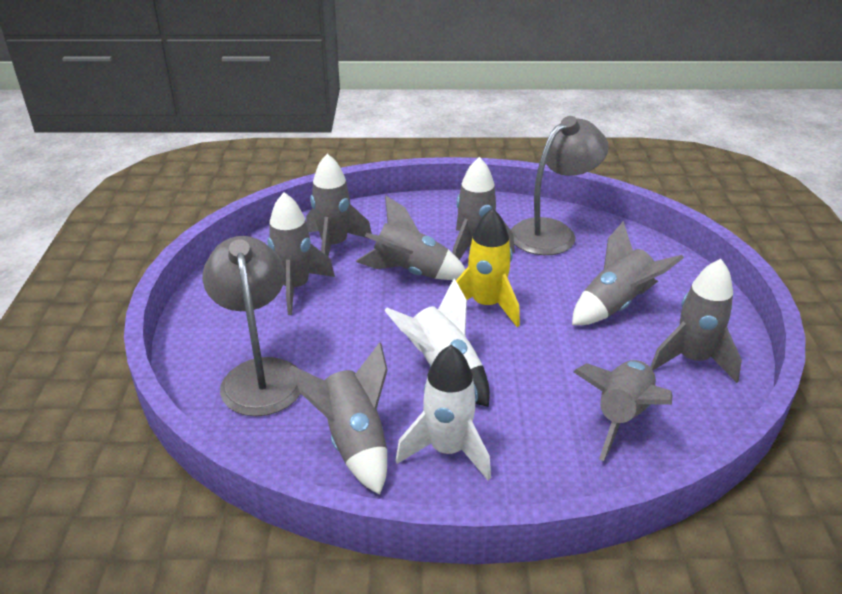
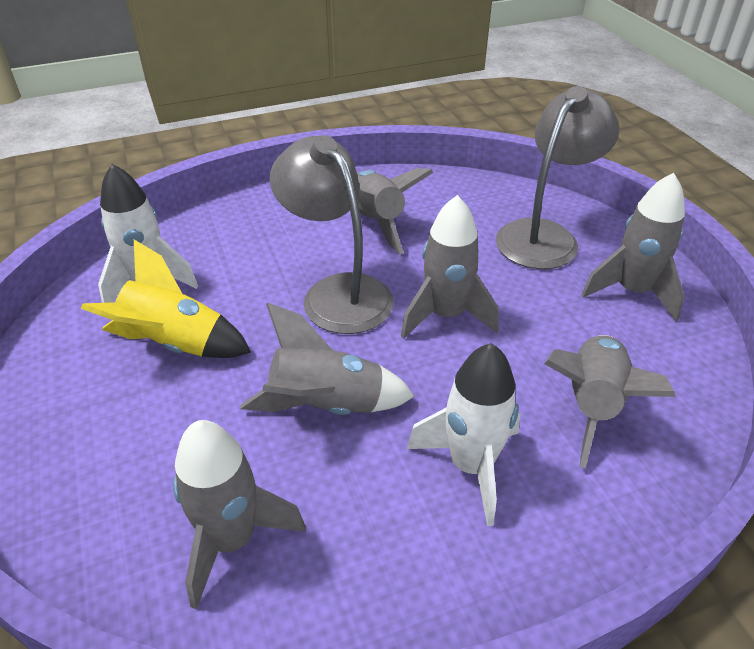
grey rocket: [267,192,335,315] [289,342,388,495] [306,154,372,256] [356,196,466,280] [453,157,515,260] [572,221,684,325] [574,360,672,461] [650,259,742,383] = 8 -> [173,420,306,609] [240,302,414,415] [357,168,434,254] [401,195,499,339] [544,335,676,468] [581,173,685,321] = 6

